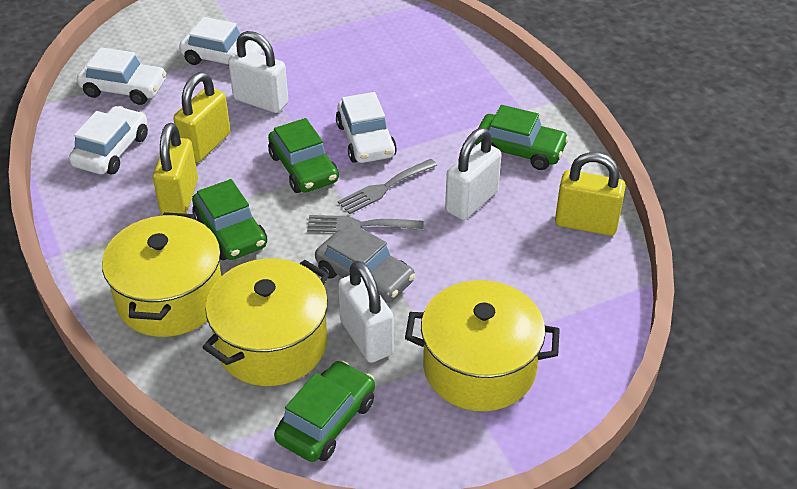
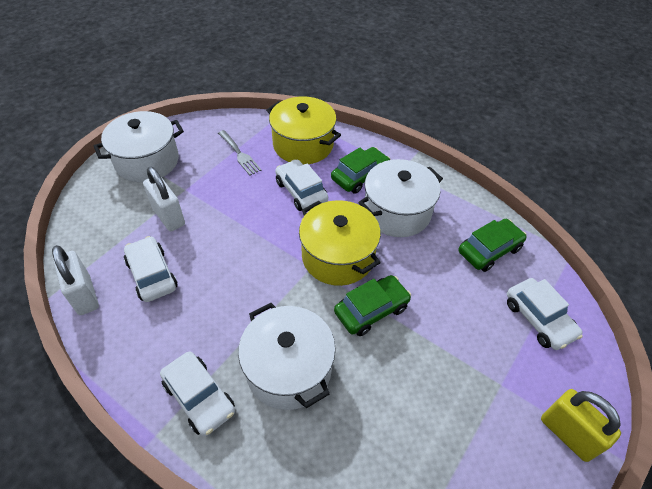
green car: [192,179,267,260] [268,118,339,193] [274,361,375,462] [475,105,569,170] = 4 -> [331,147,390,194] [334,275,411,336] [459,219,527,272] = 3
grey car: [315,223,415,303] = 1 -> none = 0
grey fork: [307,215,424,232] [338,159,437,214] = 2 -> [218,130,262,176] = 1
white padlock: [228,31,288,113] [338,260,394,363] [445,128,502,220] = 3 -> [52,245,99,315] [143,167,185,231] = 2
white pot: none = 0 -> [94,111,184,182] [238,303,336,410] [358,159,443,237] = 3
yellow padlock: [153,123,198,215] [173,72,231,162] [555,152,626,236] = 3 -> [541,389,621,462] = 1
yellow pot: [102,212,221,337] [202,258,329,386] [405,280,560,411] = 3 -> [266,96,341,165] [299,200,381,286] = 2

